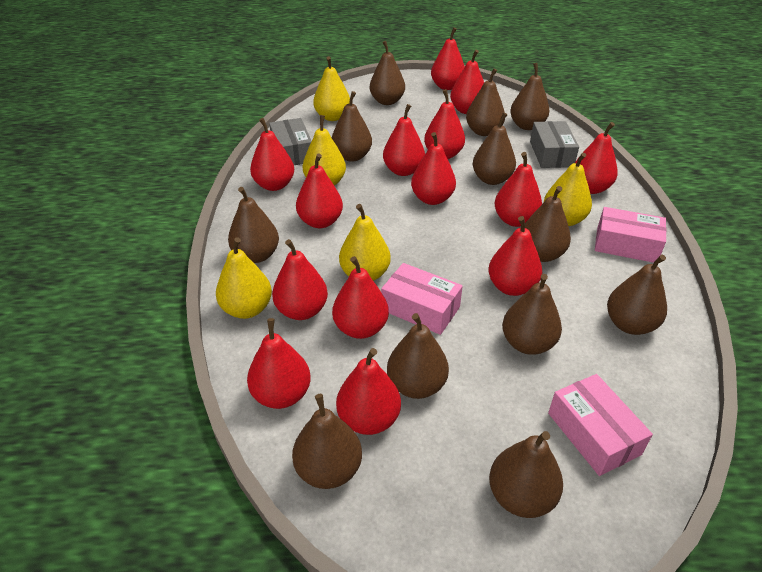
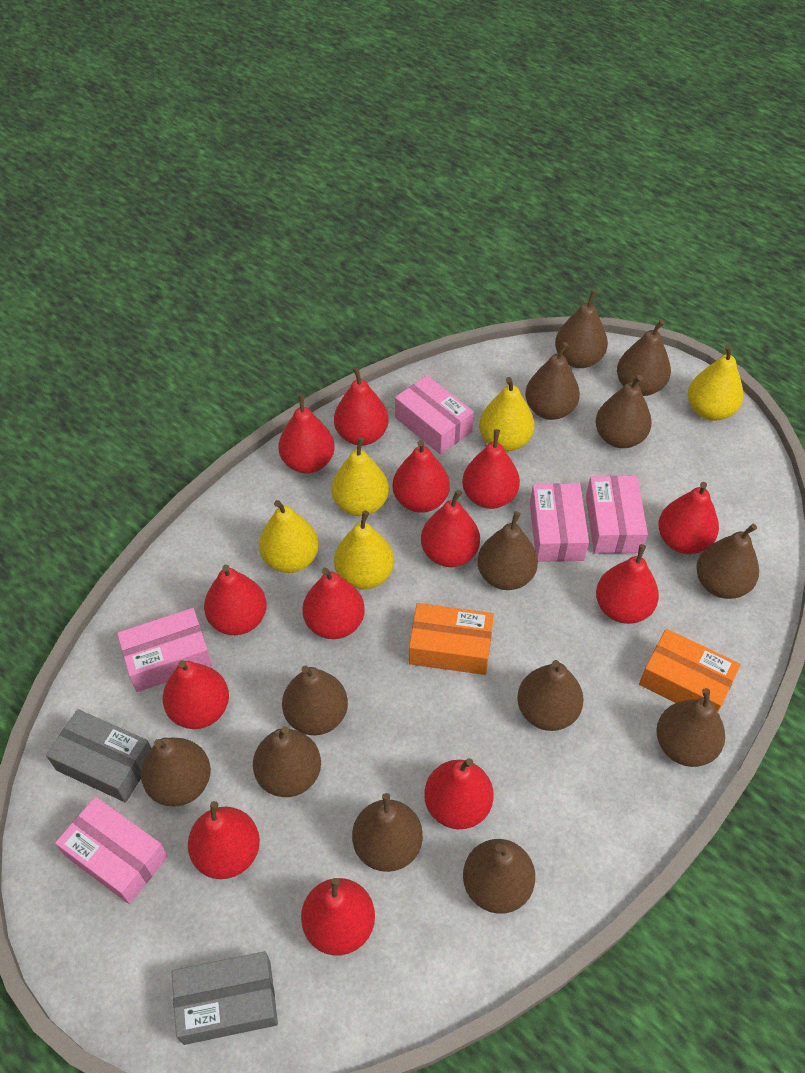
brown pear: [228,187,279,263] [292,394,362,489] [332,91,372,162] [370,41,405,105] [387,313,449,399] [466,68,505,136] [473,112,516,185] [489,431,563,518] [502,274,562,355] [510,63,549,130] [525,186,571,262] [607,255,667,335] = 12 -> [141,738,211,807] [253,726,321,797] [282,666,348,735] [352,793,423,872] [463,839,535,914] [477,511,538,590] [517,660,584,731] [525,342,580,420] [555,290,608,368] [596,375,652,448] [617,320,671,396] [656,688,725,767] [696,524,759,599] = 13
orange box: none = 0 -> [409,603,494,675] [639,629,740,712] = 2
pink box: [381,263,463,335] [548,374,653,476] [595,207,666,263] = 3 -> [55,796,168,904] [117,608,212,692] [395,375,474,455] [530,483,589,562] [586,476,648,554] = 5
red pear: [247,318,311,409] [250,118,294,191] [272,239,328,320] [296,153,343,228] [332,256,389,339] [336,348,401,435] [383,104,425,176] [411,132,456,205] [424,89,465,159] [431,27,465,90] [450,50,484,114] [488,216,542,296] [495,152,542,227] [575,122,618,194] = 14 -> [163,660,229,729] [188,801,260,879] [204,565,267,635] [279,394,335,473] [301,878,375,955] [302,568,365,639] [334,367,389,446] [392,440,450,513] [421,490,480,567] [424,758,493,829] [462,429,520,509] [596,544,659,624] [658,482,719,554] = 13

